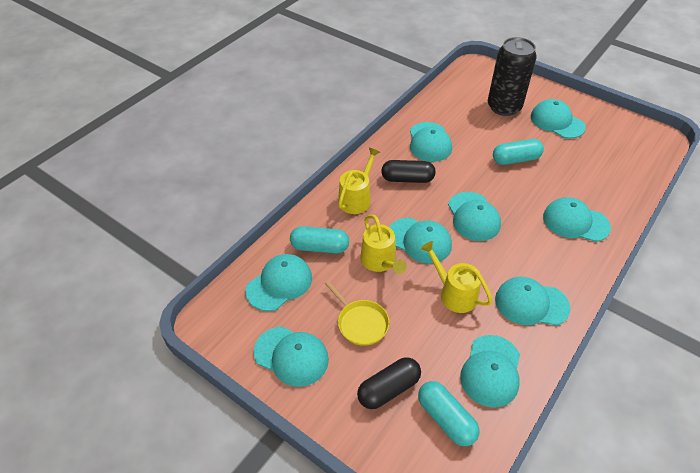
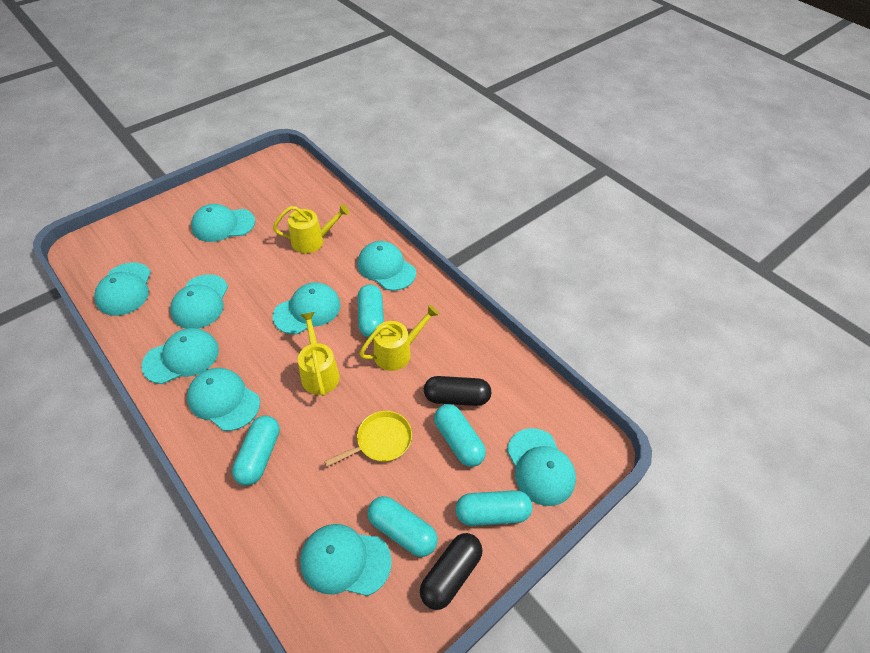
black can: [488,37,537,116] = 1 -> none = 0
turquoise capsule: [290,226,349,254] [418,381,479,446] [493,139,544,165] = 3 -> [232,416,280,486] [358,284,384,338] [368,496,438,557] [434,404,486,467] [455,490,532,526] = 5

